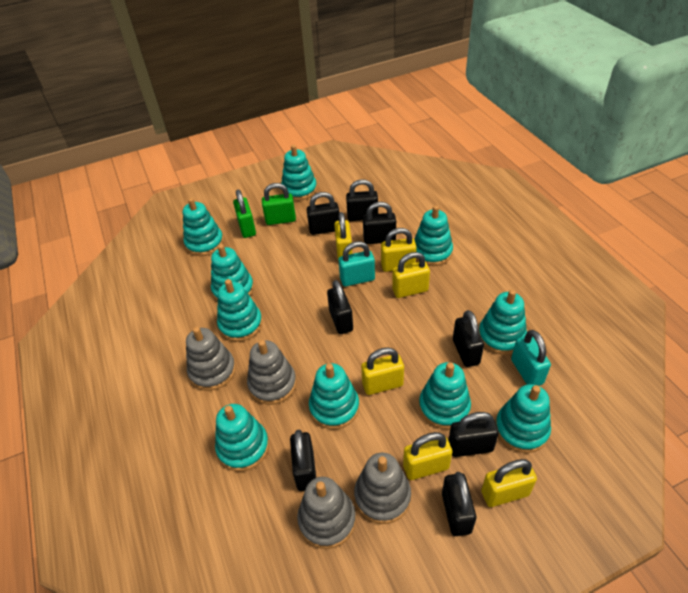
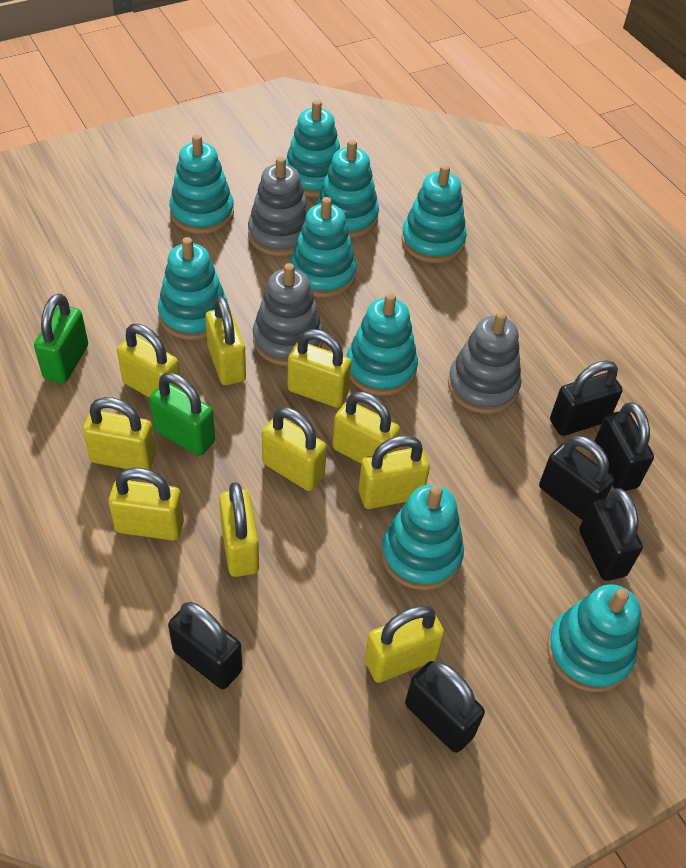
black padlock: [290,430,316,491] [307,192,339,235] [327,280,353,334] [346,179,378,221] [363,202,396,244] [442,472,476,536] [448,412,499,457] [453,310,484,367] = 8 -> [168,602,242,689] [405,661,485,753] [539,436,614,520] [550,360,622,436] [579,488,643,581] [595,402,654,491] = 6
grey stacking toy: [186,327,236,391] [247,340,296,405] [297,477,356,549] [354,453,411,524] = 4 -> [248,157,309,256] [253,263,323,366] [448,312,522,414] = 3
turquoise padlock: [338,241,375,287] [511,330,551,386] = 2 -> none = 0
turquoise stacking toy: [183,198,224,256] [211,244,254,301] [215,404,269,471] [217,279,263,342] [281,145,317,201] [309,363,359,429] [414,205,453,266] [419,362,471,429] [479,290,527,355] [496,384,551,453] = 10 -> [158,237,228,340] [169,134,234,234] [285,100,340,197] [290,197,357,298] [316,140,379,238] [347,293,418,396] [381,485,464,590] [401,165,467,263] [547,584,641,692] = 9
yellow padlock: [334,212,352,259] [361,347,404,395] [381,228,417,272] [392,252,430,298] [403,432,452,480] [481,459,537,507] = 6 -> [83,397,156,470] [109,468,184,541] [117,324,182,397] [205,296,246,385] [219,482,259,577] [262,407,327,491] [287,329,351,408] [332,392,400,463] [358,435,430,509] [365,605,445,683] = 10

